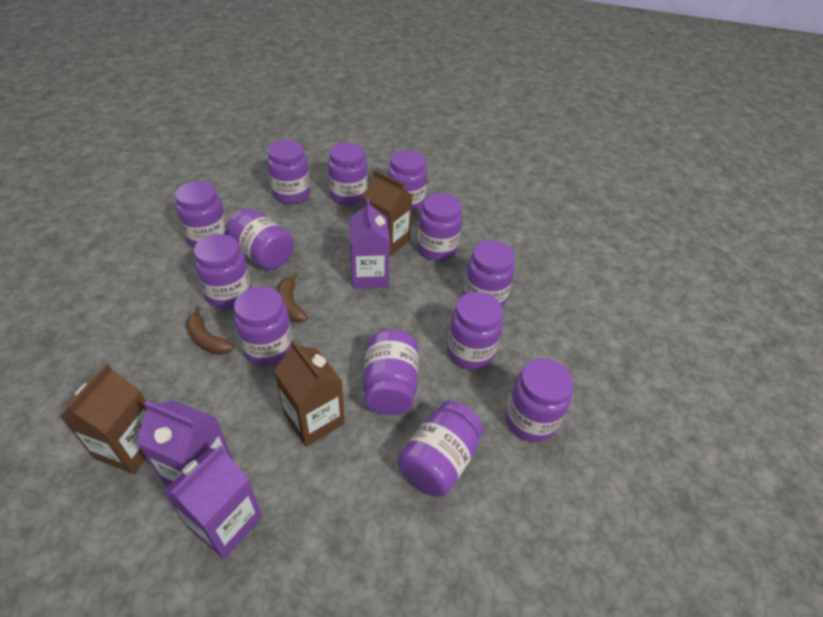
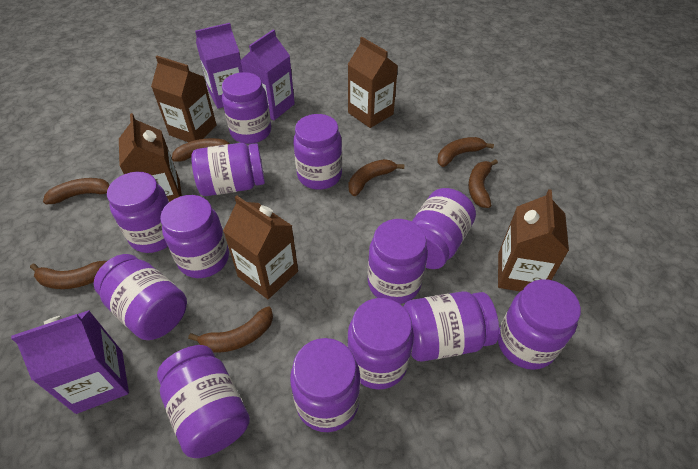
brown banana: [186,306,235,355] [277,272,308,322] = 2 -> [30,261,107,289] [43,178,109,205] [172,138,230,162] [188,306,273,353] [349,159,404,196] [437,137,494,167] [468,159,498,208] = 7
brown carton: [60,363,147,474] [274,340,345,446] [363,170,413,257] = 3 -> [119,113,182,202] [151,56,217,142] [223,195,298,299] [348,37,398,128] [498,189,569,291] = 5

